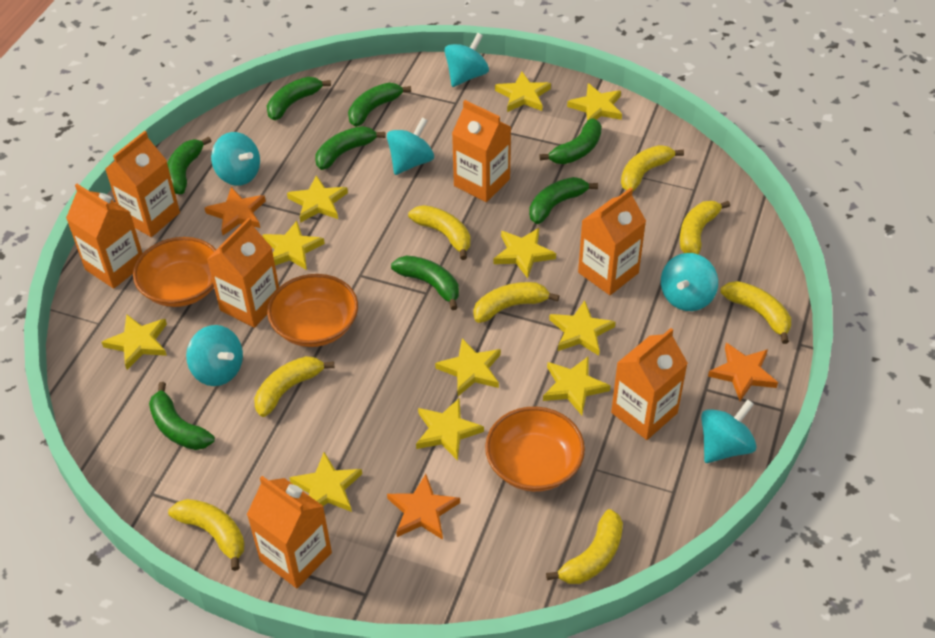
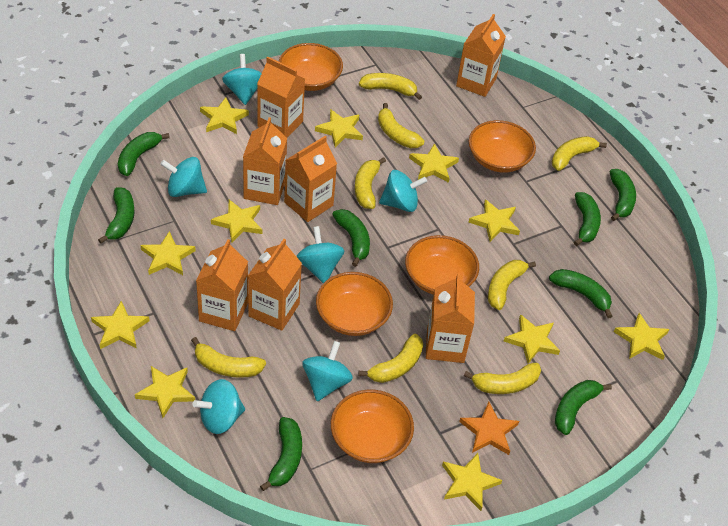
orange bowl: [133,237,216,307] [267,274,358,347] [485,406,585,492] = 3 -> [279,43,343,91] [316,272,393,336] [331,390,414,463] [405,235,479,295] [469,120,536,173] = 5
orange star: [205,187,266,235] [387,474,460,540] [708,343,778,401] = 3 -> [459,402,519,455] = 1

